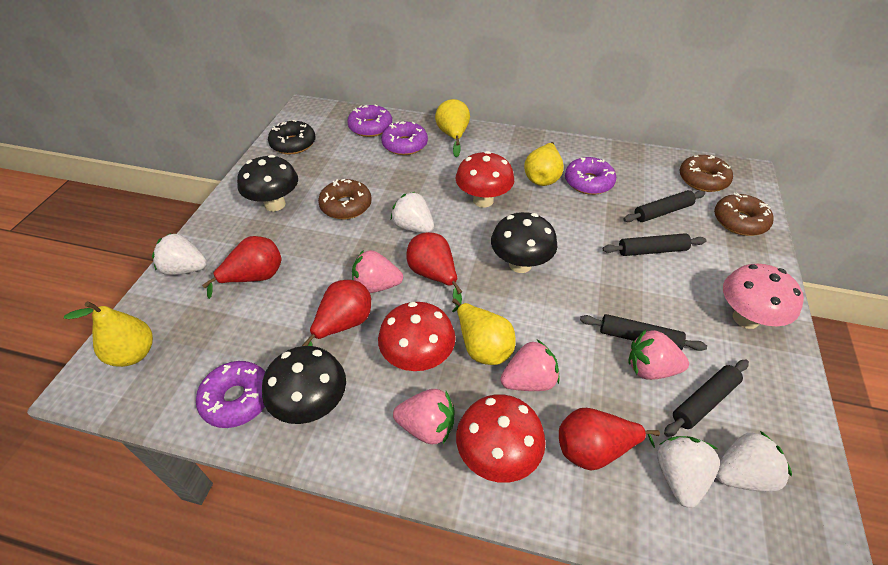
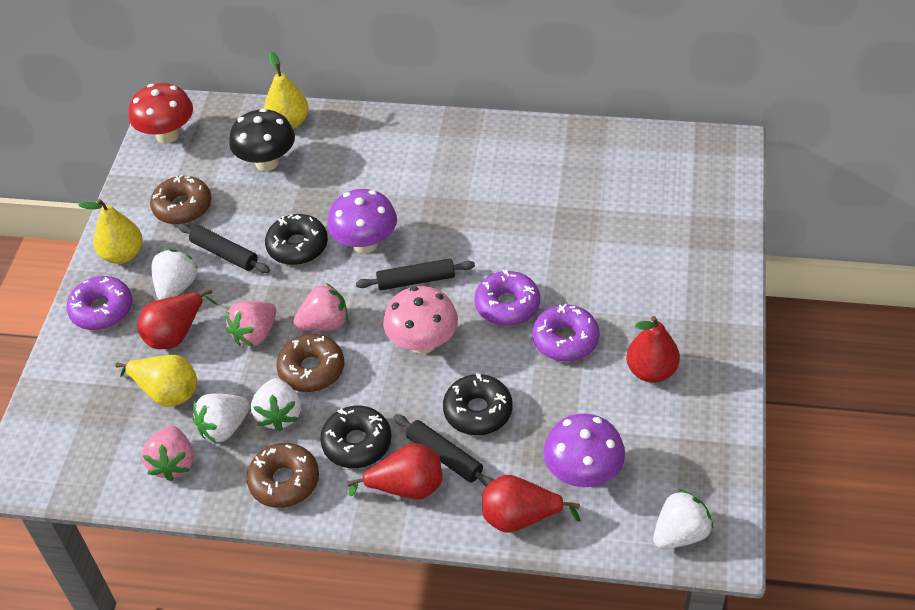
black donut: [268,120,316,154] = 1 -> [265,214,328,265] [320,406,391,468] [443,373,513,435] = 3
black mushroom: [237,155,298,211] [262,346,346,424] [491,212,557,273] = 3 -> [229,108,295,171] = 1
black rolling pin: [580,314,707,351] [603,233,707,256] [623,190,705,222] [664,359,749,437] = 4 -> [178,223,270,273] [356,259,475,290] [393,414,493,487] = 3
pink strawberry: [352,250,403,293] [393,389,454,444] [500,340,560,391] [628,329,689,380] = 4 -> [142,426,194,481] [226,301,276,347] [293,283,348,331] = 3
purple donut: [196,361,265,428] [347,105,392,137] [381,121,428,155] [565,157,616,195] = 4 -> [67,276,132,330] [474,270,540,326] [532,304,600,361] = 3
purple mushroom: none = 0 -> [327,189,397,253] [543,414,625,487] = 2
red mushroom: [378,302,456,371] [456,151,514,208] [456,394,546,483] = 3 -> [129,83,193,143] = 1
yellow pear: [64,301,153,367] [435,99,470,158] [452,299,516,365] [524,142,564,186] = 4 -> [79,199,143,264] [115,355,197,407] [264,52,309,129] = 3

